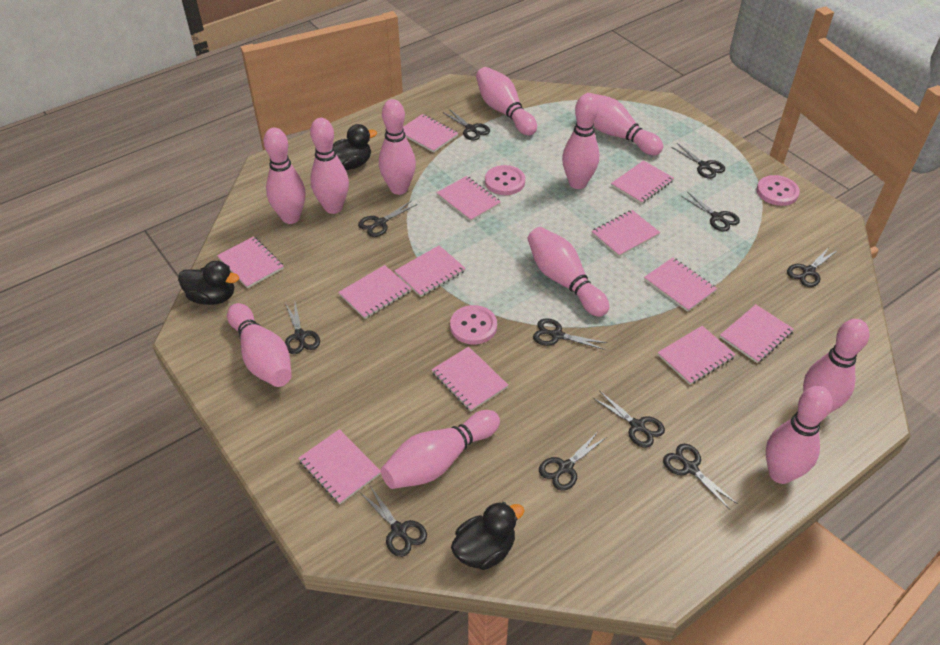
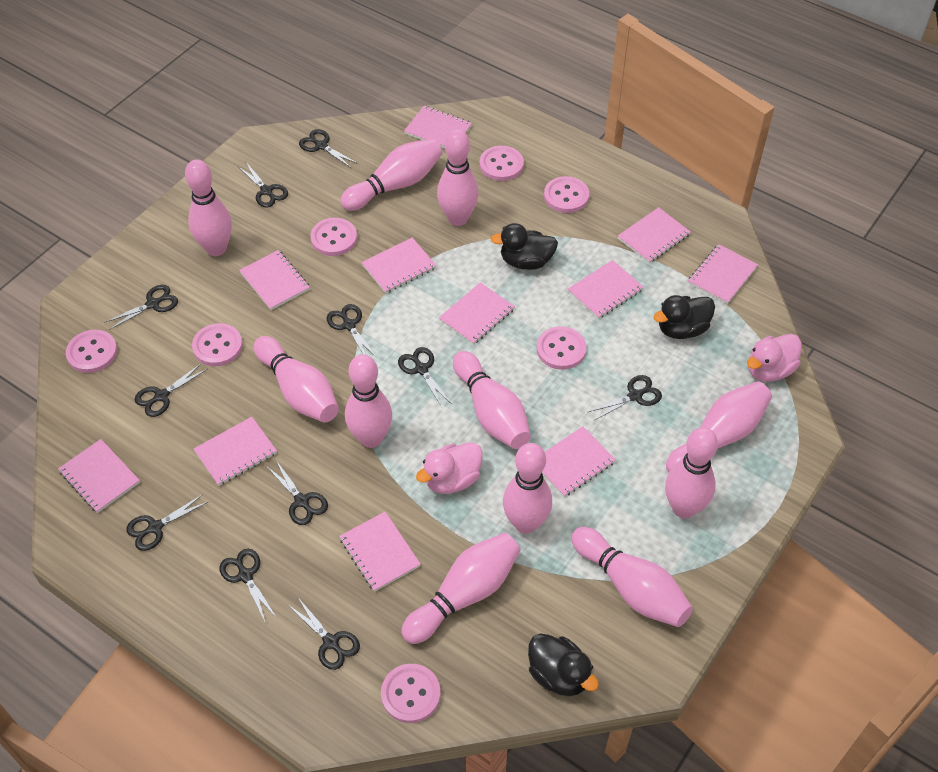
pink button: [450,305,497,344] [485,165,525,195] [757,175,800,206] = 3 -> [66,330,117,373] [192,323,243,366] [310,218,357,256] [381,664,440,723] [480,146,524,181] [537,326,587,370] [544,176,589,213] = 7
pink duck: none = 0 -> [416,442,483,494] [747,334,802,382] = 2
pink notebook: [217,236,284,288] [298,429,381,504] [338,265,411,319] [394,246,466,297] [403,114,458,153] [431,347,508,411] [437,176,501,222] [592,210,660,257] [611,160,674,204] [644,257,717,312] [658,326,736,385] [720,304,794,363] = 12 -> [58,439,140,513] [194,417,277,486] [239,250,310,310] [339,512,421,592] [361,237,437,293] [404,106,472,148] [439,282,515,345] [542,426,616,497] [568,260,644,319] [618,207,691,263] [688,244,758,304] = 11

